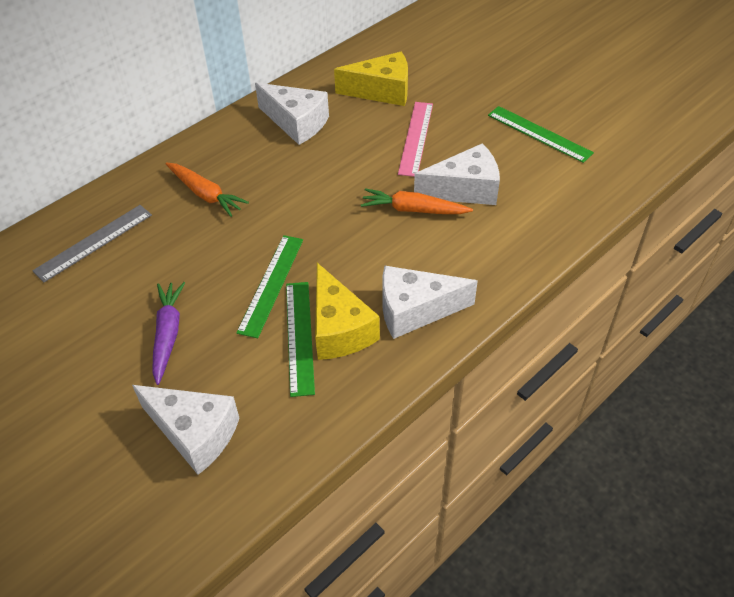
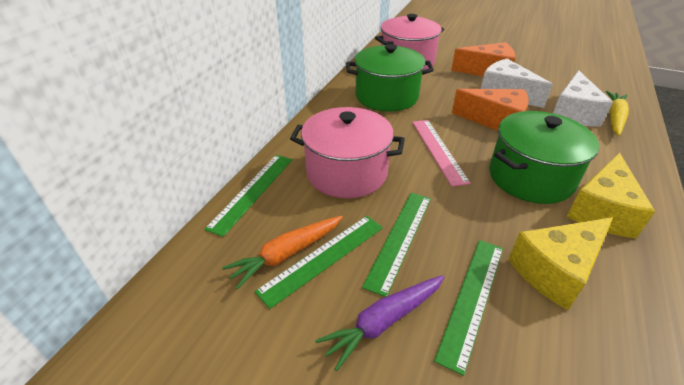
green pot: none = 0 -> [346,44,434,112] [489,111,599,204] = 2
green ruler: [236,235,303,338] [286,282,315,397] [488,106,594,163] = 3 -> [204,155,292,237] [255,216,383,309] [362,193,431,297] [434,240,503,376] = 4
grey ruler: [32,205,152,282] = 1 -> none = 0
orange carrot: [165,163,249,217] [361,188,473,214] = 2 -> [222,216,343,289] = 1
orange cheese: none = 0 -> [451,42,516,77] [452,89,529,131] = 2
pink pot: none = 0 -> [290,107,405,198] [375,14,444,70] = 2
white cheese: [132,385,240,475] [255,83,329,145] [382,266,478,339] [414,144,500,205] = 4 -> [481,59,553,108] [553,70,613,127] = 2
yellow carrot: none = 0 -> [606,91,629,136] = 1

